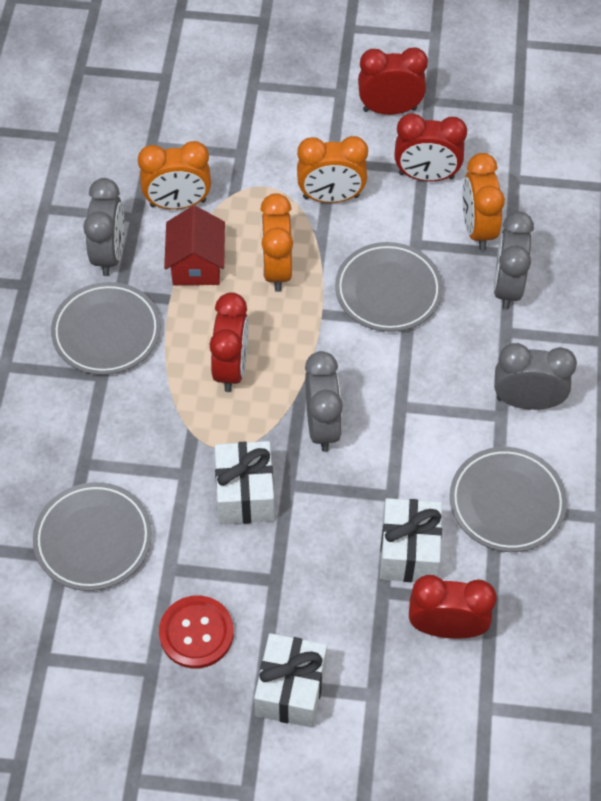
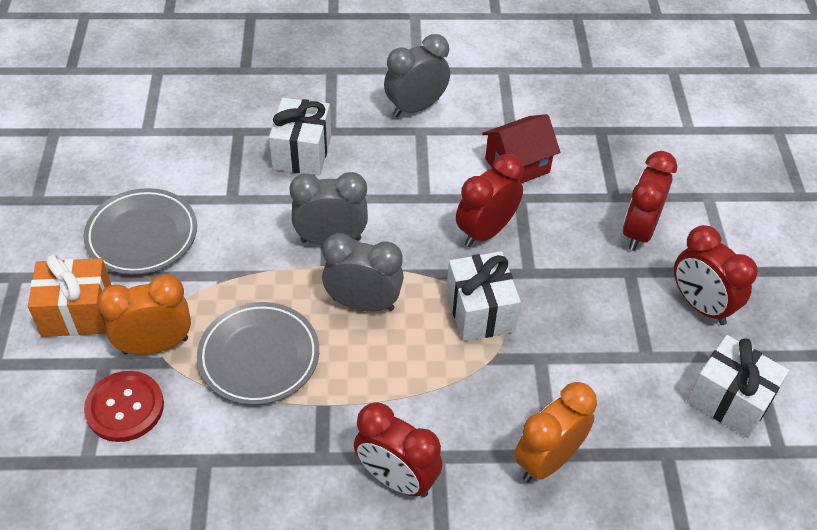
grey clock: [83,178,124,276] [305,351,343,452] [493,211,534,310] [494,343,577,410] = 4 -> [290,172,368,245] [322,233,404,312] [384,34,450,117] = 3
grey plate: [33,482,152,591] [51,282,161,375] [335,242,443,332] [450,447,567,552] = 4 -> [83,188,197,275] [197,302,319,405] = 2
orange clock: [138,141,211,209] [260,193,293,292] [297,136,368,203] [462,153,505,250] = 4 -> [97,274,191,355] [514,382,597,482] = 2
orange gift: none = 0 -> [28,254,111,337] = 1

